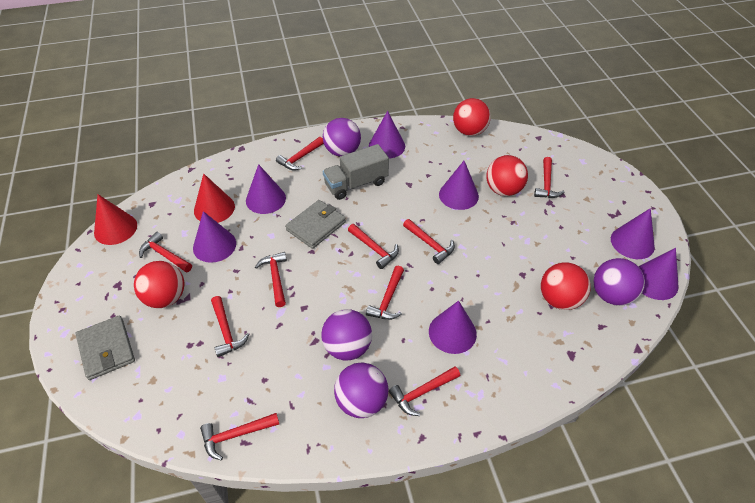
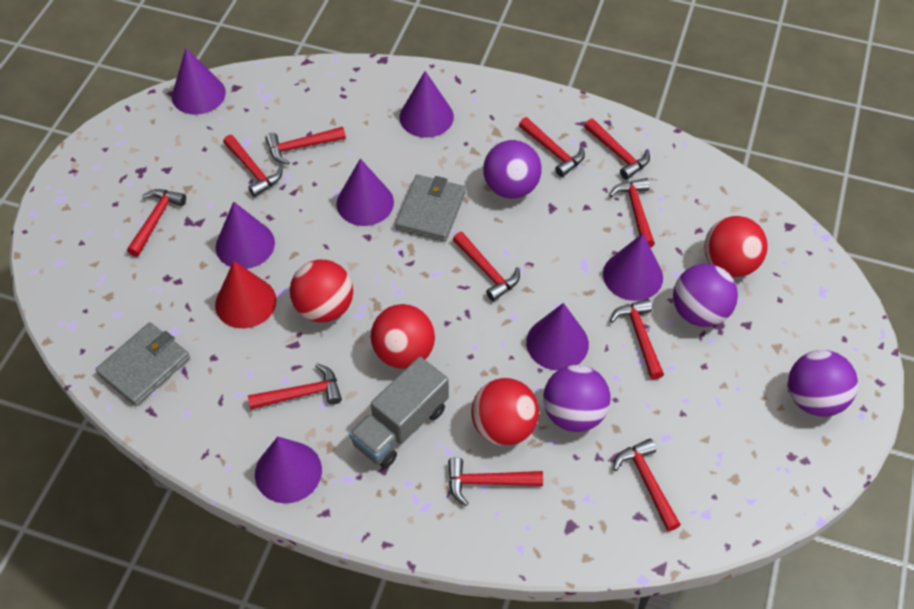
red cone: [94,194,137,245] [194,174,235,223] = 2 -> [215,261,277,328] = 1
red hammer: [139,232,192,273] [200,413,279,460] [211,296,249,357] [255,252,287,307] [276,137,324,170] [348,224,399,269] [366,266,404,320] [389,366,460,416] [403,219,455,264] [534,157,564,198] = 10 -> [127,189,186,257] [223,135,283,197] [248,363,342,409] [265,127,346,165] [448,457,543,506] [453,232,520,301] [519,117,585,177] [584,119,650,180] [609,178,655,248] [610,299,664,380] [613,439,681,531] = 11

